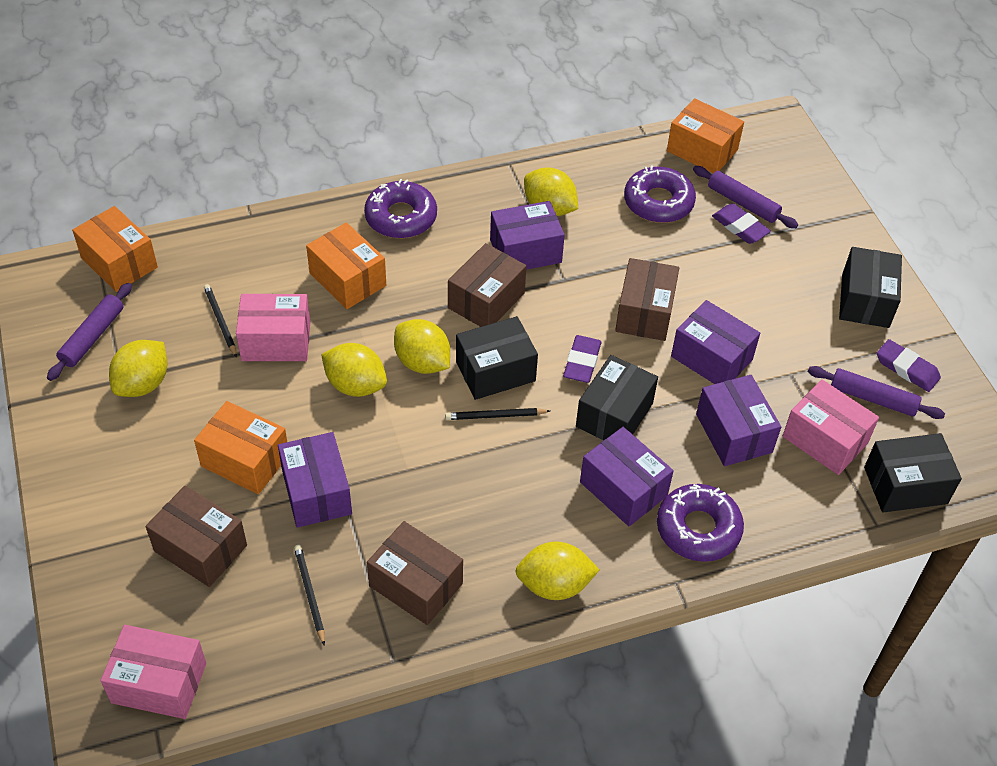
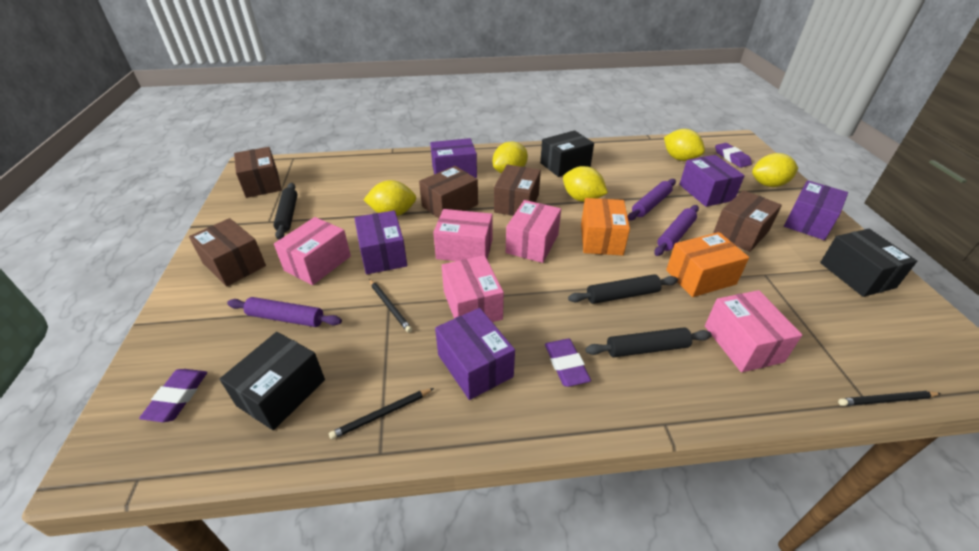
black box: [456,316,538,400] [576,355,658,440] [839,247,902,328] [864,433,962,513] = 4 -> [219,332,325,430] [540,130,594,177] [820,229,917,297] = 3
black rolling pin: none = 0 -> [273,183,297,240] [568,274,678,304] [585,327,712,357] = 3
brown box: [145,486,247,587] [367,521,463,625] [448,243,527,327] [615,258,679,341] = 4 -> [189,218,266,286] [234,147,282,198] [419,166,478,218] [494,165,541,216] [713,190,782,252] = 5
orange box: [72,206,158,292] [194,401,287,494] [306,222,386,309] [667,98,744,173] = 4 -> [581,198,630,255] [666,232,749,297] = 2
pink box: [100,625,206,719] [236,294,310,361] [783,380,879,475] = 3 -> [274,217,351,285] [433,209,493,261] [442,255,504,322] [506,200,561,263] [705,290,802,372] = 5
purple donut: [364,179,437,238] [624,165,696,223] [657,484,744,562] = 3 -> none = 0

